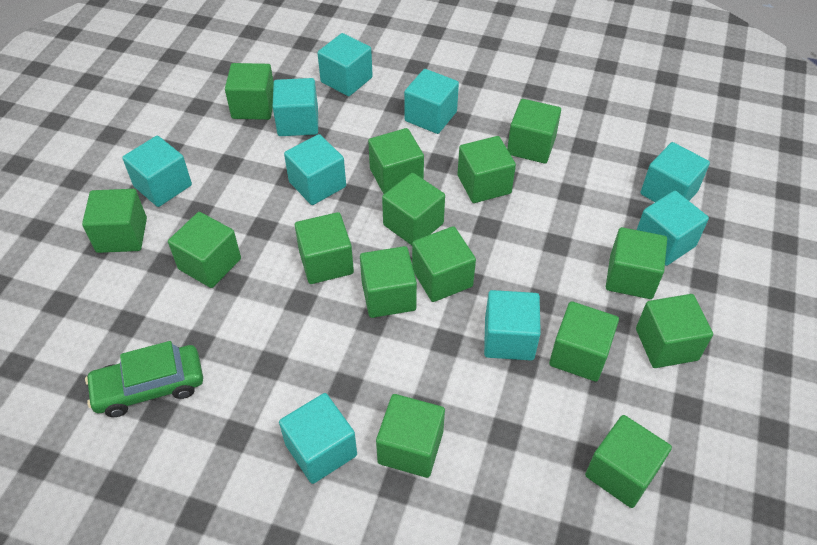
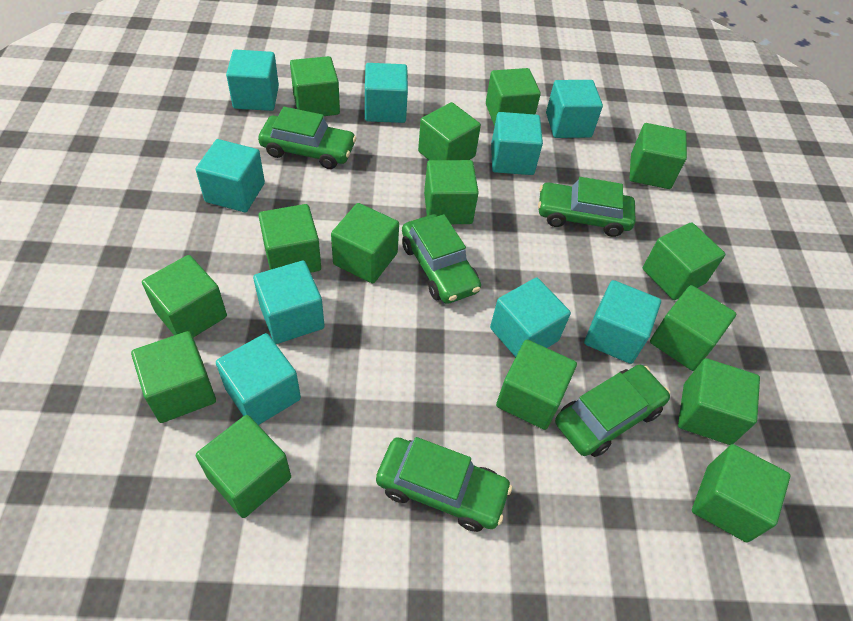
green car: [85,341,203,417] = 1 -> [258,107,357,169] [376,437,512,532] [402,214,481,304] [538,177,635,237] [555,365,670,457] = 5

